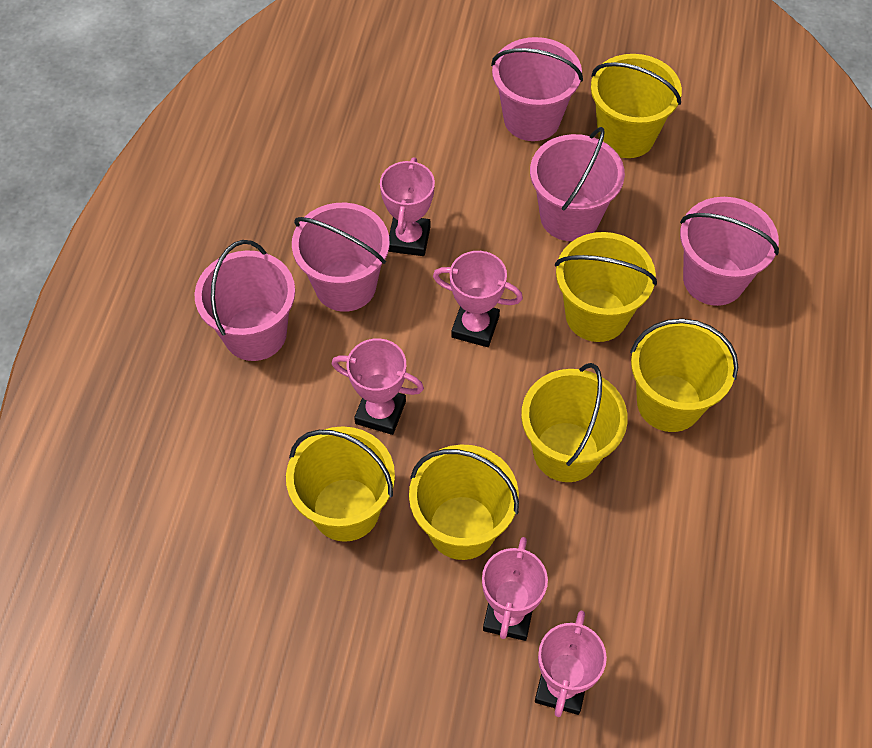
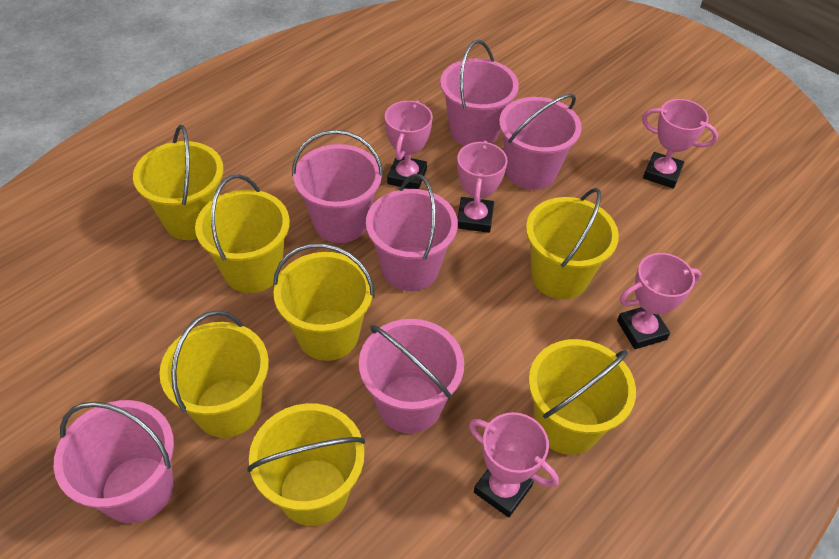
pink bucket: [195,240,295,361] [292,203,390,312] [491,37,583,141] [530,127,625,241] [680,197,779,306] = 5 -> [54,400,174,523] [292,130,383,243] [359,319,464,433] [366,174,458,291] [440,40,519,146] [499,94,582,190] = 6
yellow bucket: [286,426,395,542] [409,444,519,560] [521,363,628,482] [555,232,657,342] [591,54,682,158] [630,319,738,432] = 6 -> [133,125,224,240] [159,310,269,438] [195,174,290,293] [247,403,365,526] [273,243,375,361] [526,188,619,299] [528,339,636,455] = 7

